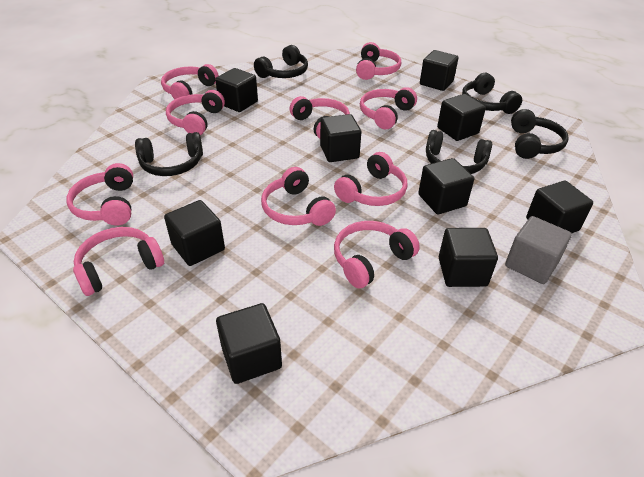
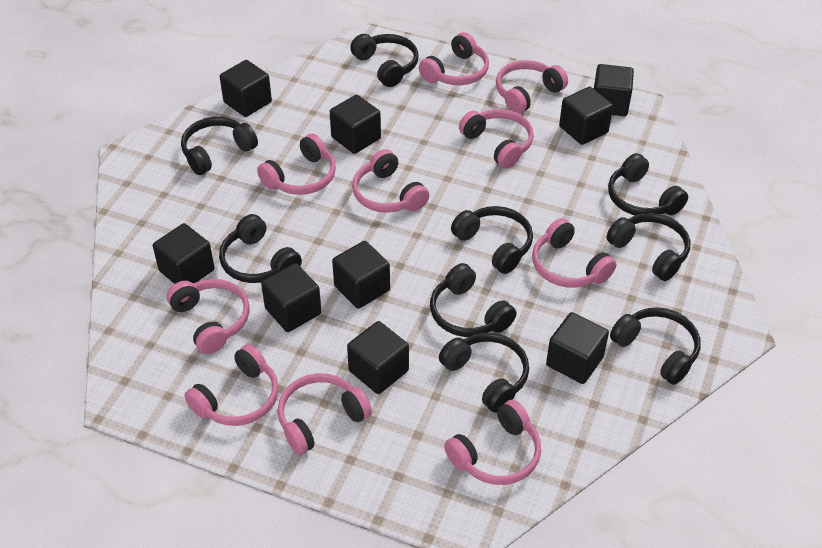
black headphones: [135,132,203,176] [254,45,308,78] [426,130,492,174] [462,73,522,114] [511,109,568,159] = 5 -> [181,117,258,175] [219,214,302,283] [350,34,419,87] [430,263,516,337] [439,333,529,413] [451,206,533,274] [607,213,690,281] [608,153,688,215] [610,307,701,385] = 9
grey cube: [505,216,572,284] = 1 -> none = 0

